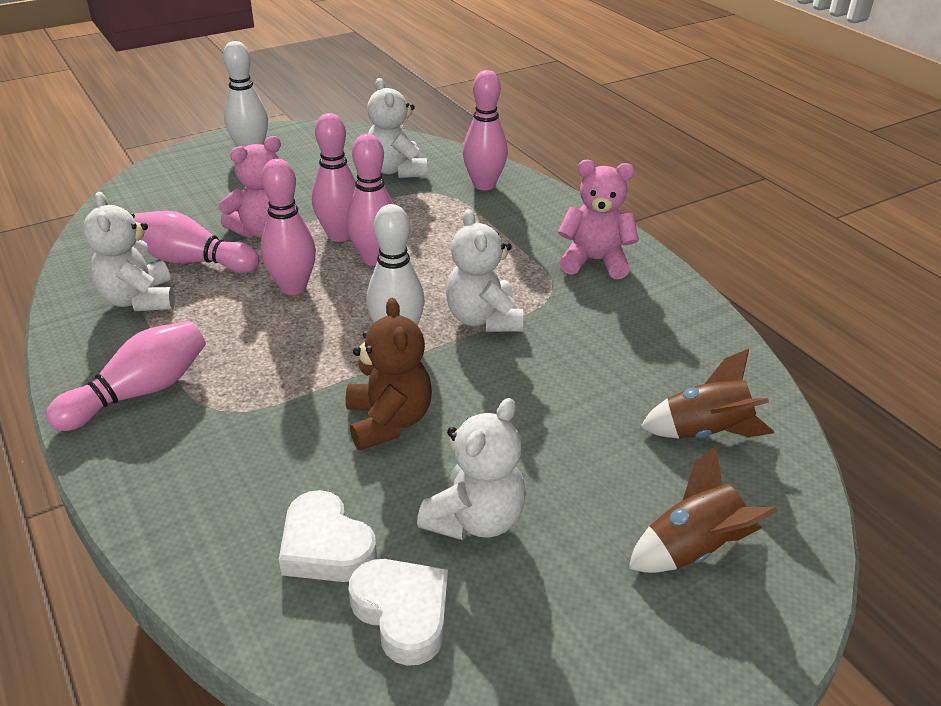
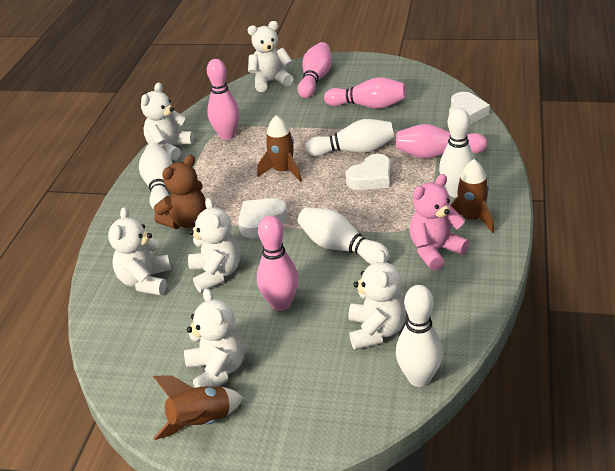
brown rocket: [628,446,777,573] [640,349,774,439] = 2 -> [153,375,243,440] [257,115,302,182] [450,159,494,233] = 3
pink bowling pin: [46,321,206,431] [134,211,260,273] [261,159,316,295] [312,113,356,242] [347,134,393,266] [463,70,508,191] = 6 -> [207,59,240,140] [257,216,299,311] [297,42,332,98] [324,77,406,109] [396,124,487,158] = 5
pink teddy bear: [218,136,281,238] [558,160,639,279] = 2 -> [409,174,469,271] = 1
white bowling pin: [223,41,268,147] [366,204,425,325] = 2 -> [139,143,173,210] [298,207,390,264] [305,119,394,156] [396,285,443,387] [439,108,475,198] = 5
white heart: [279,490,377,582] [349,559,448,666] = 2 -> [238,198,288,238] [346,154,391,190] [449,92,490,124] = 3
white teddy bear: [83,192,175,311] [367,78,427,178] [417,398,526,540] [446,209,523,332] = 4 -> [108,207,171,295] [141,83,194,161] [184,288,244,388] [188,197,240,292] [247,21,293,92] [348,250,406,350] = 6

